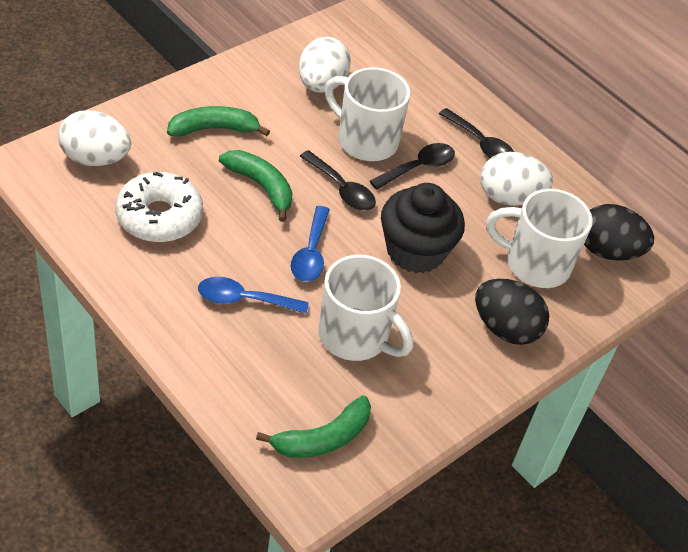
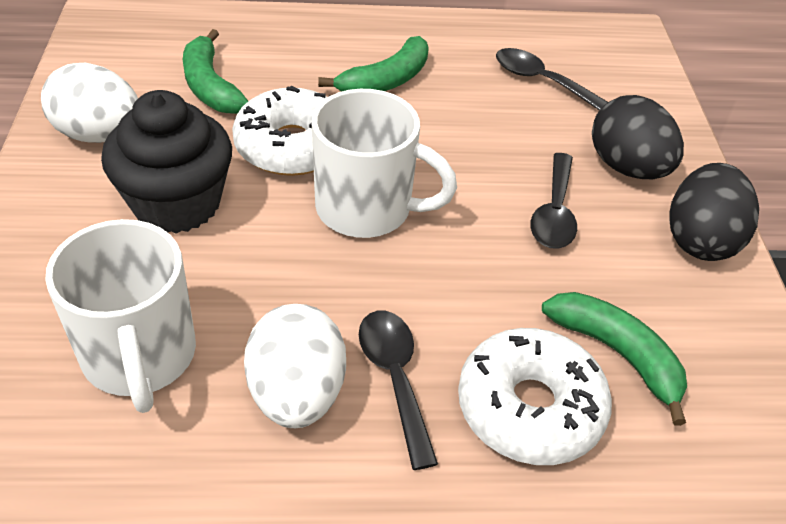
blue spoon: [198,277,309,314] [291,206,330,282] = 2 -> none = 0
white donut: [115,171,203,242] = 1 -> [232,86,331,176] [458,328,612,465] = 2
white egg: [58,110,131,166] [299,37,351,93] [481,152,553,206] = 3 -> [41,63,138,143] [244,304,346,428] = 2
white mug: [318,255,413,361] [325,67,410,161] [486,189,593,288] = 3 -> [45,219,196,413] [312,89,457,238] = 2

